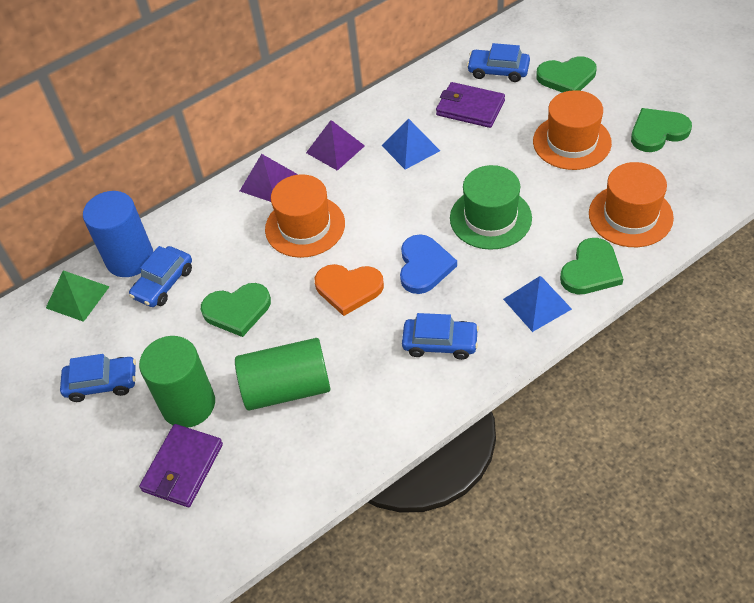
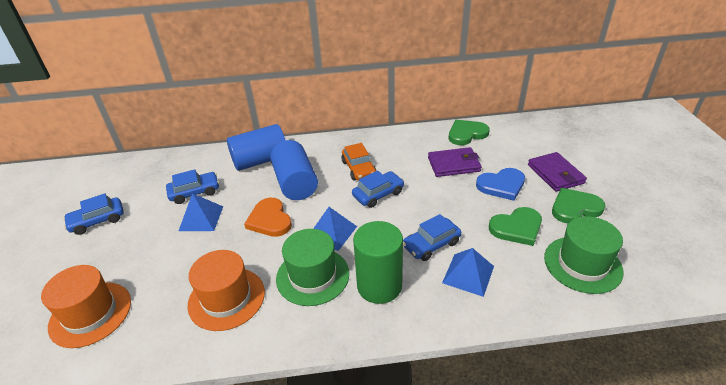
blue cylinder: [83,191,154,277] = 1 -> [227,124,285,171] [270,140,318,200] = 2
blue pyramid: [381,118,440,170] [503,276,572,332] = 2 -> [179,193,223,231] [313,207,357,251] [442,248,494,297] = 3
green cylinder: [139,336,215,428] [235,338,330,411] = 2 -> [353,221,403,304] = 1
green hat: [450,165,532,250] = 1 -> [276,229,349,306] [544,216,624,294] = 2
green heart: [201,283,271,337] [536,56,597,93] [560,238,623,294] [631,108,692,152] = 4 -> [449,120,490,145] [489,207,542,246] [552,188,606,224] = 3
green pyramid: [46,270,110,322] = 1 -> none = 0
orange car: none = 0 -> [341,143,376,181] = 1
orange hat: [265,174,345,258] [533,90,612,170] [589,162,674,247] = 3 -> [41,265,131,348] [187,250,265,331] = 2
purple pyramid: [240,154,298,202] [306,120,365,171] = 2 -> none = 0

